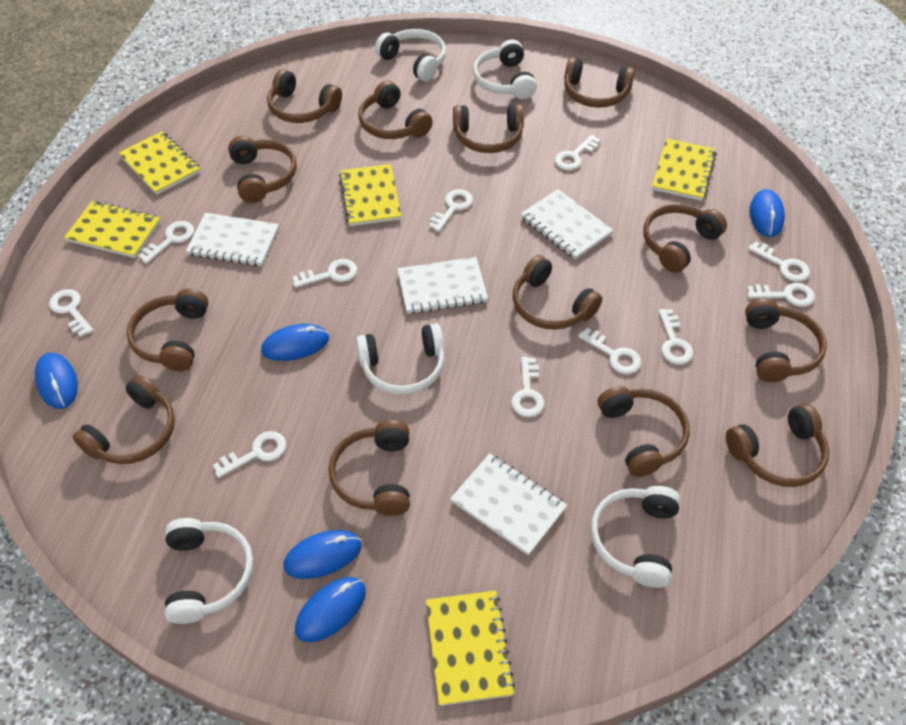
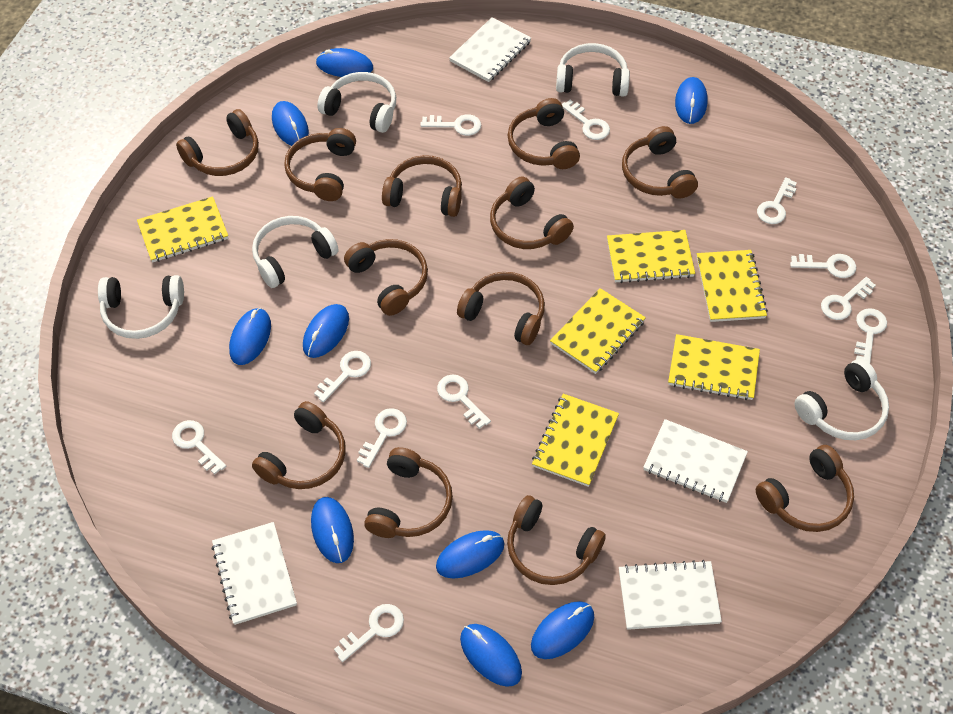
blue mouse: [35,352,78,409] [261,324,329,361] [283,530,362,579] [295,577,366,643] [750,189,785,237] = 5 -> [229,308,271,365] [272,101,309,146] [303,304,349,358] [311,497,354,563] [316,48,373,77] [436,530,505,578] [460,624,522,687] [531,601,594,659] [675,77,708,124] = 9
brown headphones: [73,375,175,464] [127,288,208,371] [228,136,297,203] [267,69,342,123] [329,420,410,516] [358,81,433,139] [453,104,524,153] [513,255,602,330] [564,57,635,108] [598,386,690,477] [643,204,727,273] [726,404,829,487] [745,298,827,382] = 13 -> [176,109,259,176] [252,401,346,489] [284,128,356,201] [344,239,428,316] [364,447,453,538] [382,155,462,217] [457,272,545,345] [490,176,574,249] [507,495,606,585] [508,98,580,169] [622,126,698,199] [756,445,854,532] = 12
yellow notebook: [64,201,161,258] [119,131,200,195] [339,164,402,226] [426,590,515,706] [652,138,716,201] = 5 -> [137,196,228,263] [532,394,619,487] [550,288,646,374] [607,230,695,283] [668,334,760,400] [697,250,768,322] = 6

